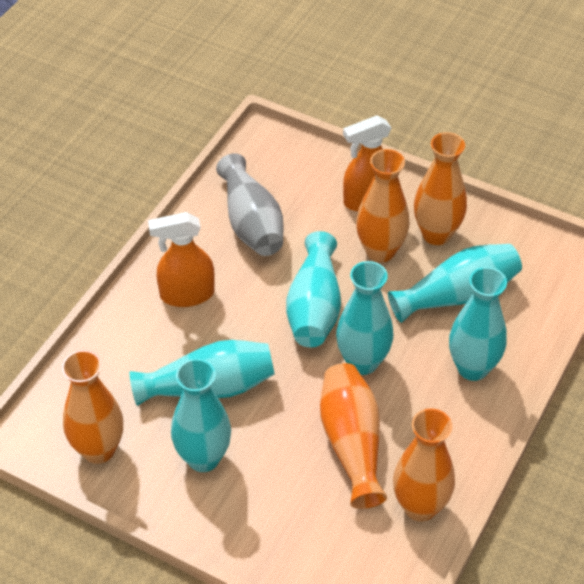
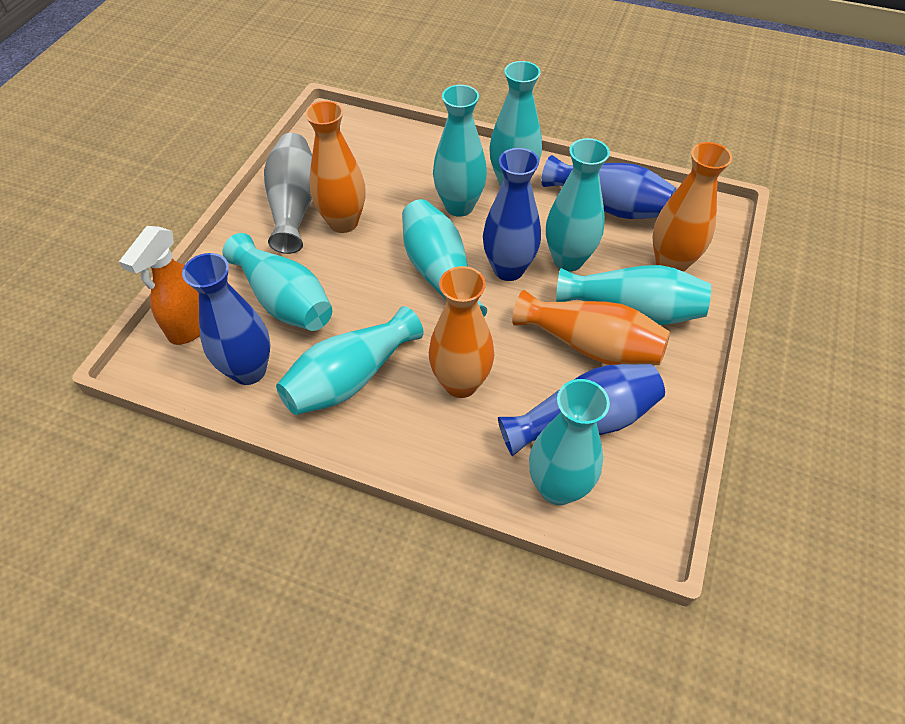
blue vase: none = 0 -> [182,253,271,385] [483,148,541,281] [498,364,665,456] [541,155,677,219] = 4
orange spray bottle: [148,212,215,307] [343,115,391,211] = 2 -> [119,226,200,345] = 1
orange vase: [62,350,123,464] [320,363,387,509] [356,149,410,262] [393,408,455,521] [414,132,467,245] = 5 -> [305,101,365,233] [429,266,494,398] [512,290,670,365] [653,142,732,272] = 4
turquoise vase: [130,340,275,406] [171,359,231,472] [286,231,341,347] [336,261,393,375] [388,244,522,323] [449,267,507,381] = 6 -> [222,233,332,331] [276,306,424,415] [402,199,487,317] [433,85,487,217] [489,61,542,187] [529,379,610,505] [546,138,610,271] [556,265,711,325] = 8

